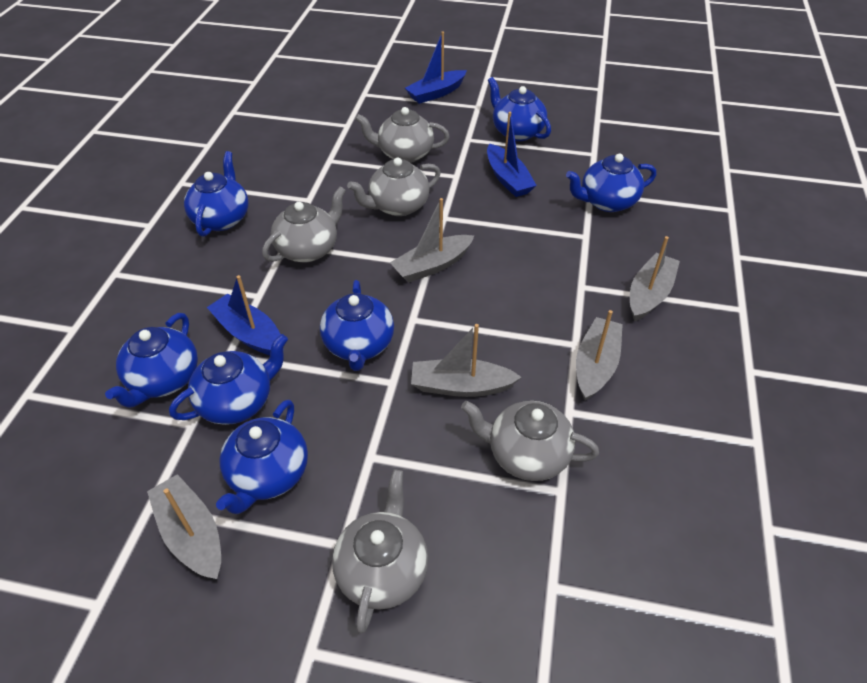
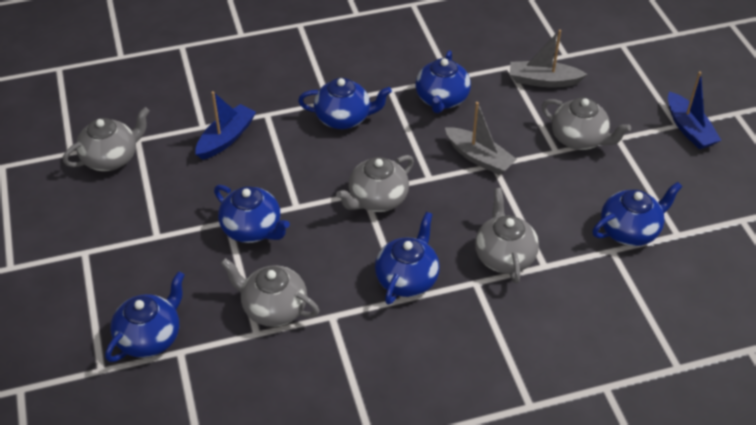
blue boat: [207,275,281,355] [405,31,467,104] [487,112,537,197] = 3 -> [195,91,256,160] [668,71,721,149] = 2
blue teapot: [105,313,198,408] [169,334,288,425] [184,151,249,237] [216,400,308,514] [320,280,394,371] [488,77,551,141] [566,154,656,212] = 7 -> [105,271,185,362] [214,185,290,243] [298,78,392,129] [375,212,440,305] [415,50,471,113] [592,182,683,246] = 6
grey boat: [147,474,221,579] [390,198,474,283] [411,324,521,397] [576,310,623,401] [630,236,680,321] = 5 -> [445,102,517,175] [510,30,587,88] = 2

